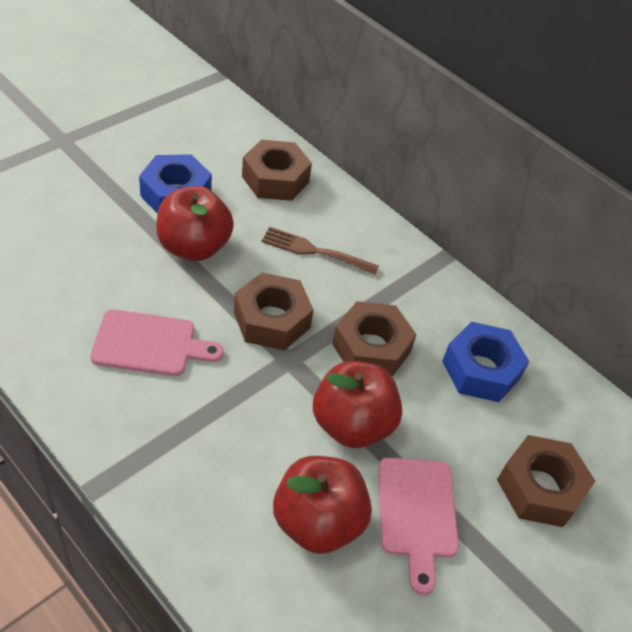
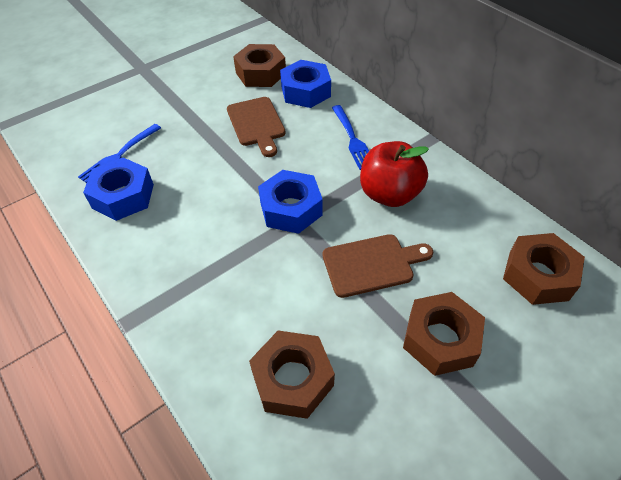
blue fork: none = 0 -> [78,124,161,183] [332,105,369,170] = 2
blue nut: [139,154,212,214] [442,322,529,402] = 2 -> [83,158,154,221] [258,170,323,234] [280,60,331,108] = 3
brown cutting board: none = 0 -> [227,97,286,157] [323,234,433,298] = 2
brown fork: [261,227,379,275] = 1 -> none = 0
pink cutting board: [90,309,224,376] [378,458,459,595] = 2 -> none = 0
red apple: [156,186,234,261] [273,456,372,554] [313,361,402,448] = 3 -> [360,141,429,207] = 1

